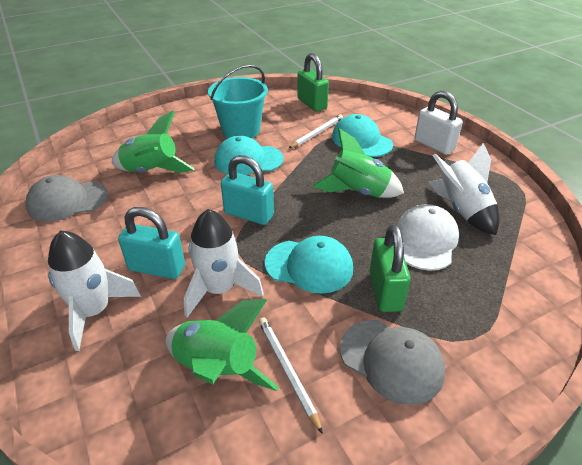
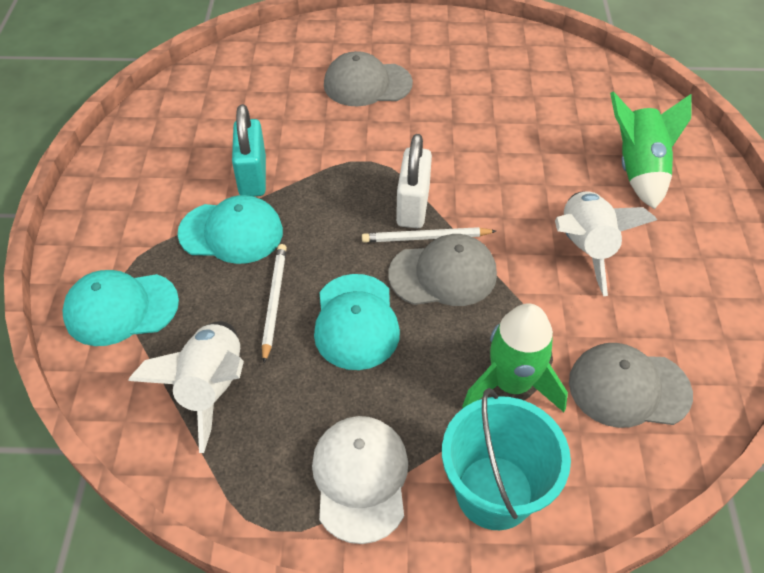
green padlock: [297,53,329,112] [370,224,411,312] = 2 -> none = 0
green rocket: [112,111,195,173] [166,299,279,391] [312,128,404,198] = 3 -> [462,303,568,412] [610,91,692,209] = 2
grey cap: [26,175,108,222] [340,320,445,405] = 2 -> [324,51,413,107] [388,234,497,306] [569,343,693,428] = 3
turquoise padlock: [118,207,185,279] [221,155,274,225] = 2 -> [232,104,266,197] = 1
white rocket: [48,230,141,351] [184,209,264,318] [429,143,500,235] = 3 -> [128,321,244,453] [555,192,657,296] = 2

